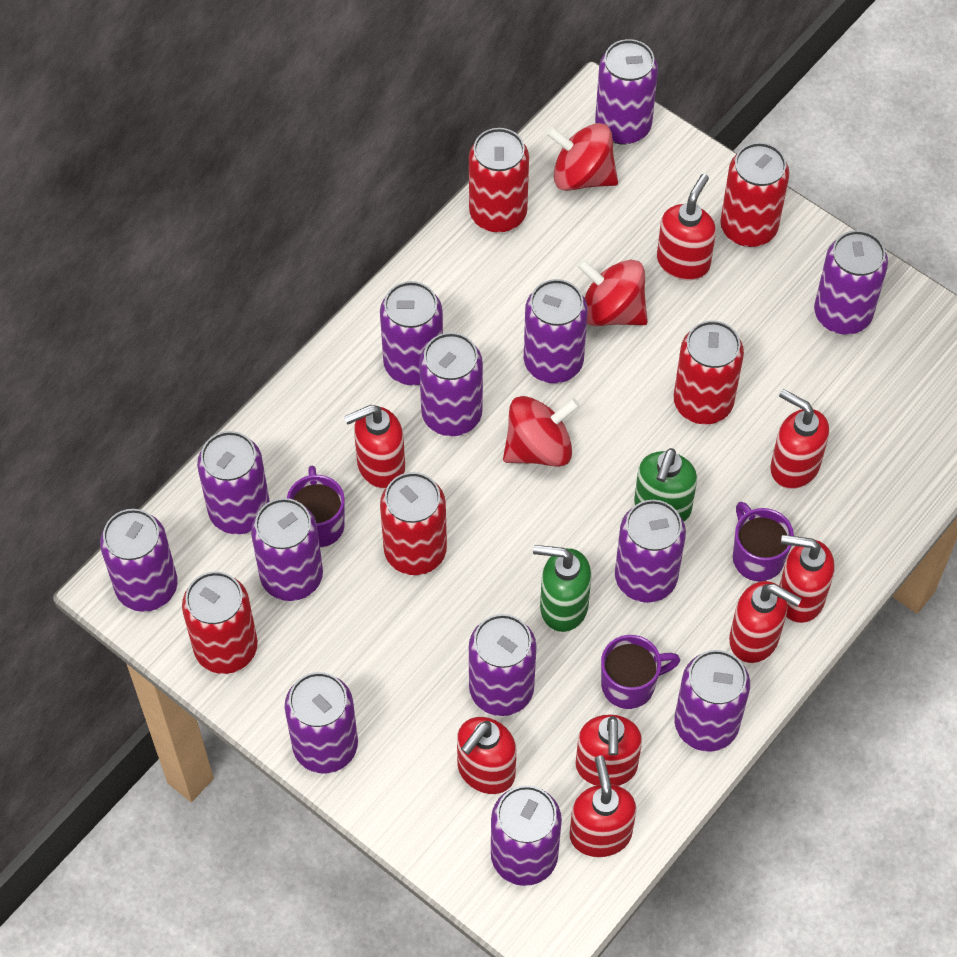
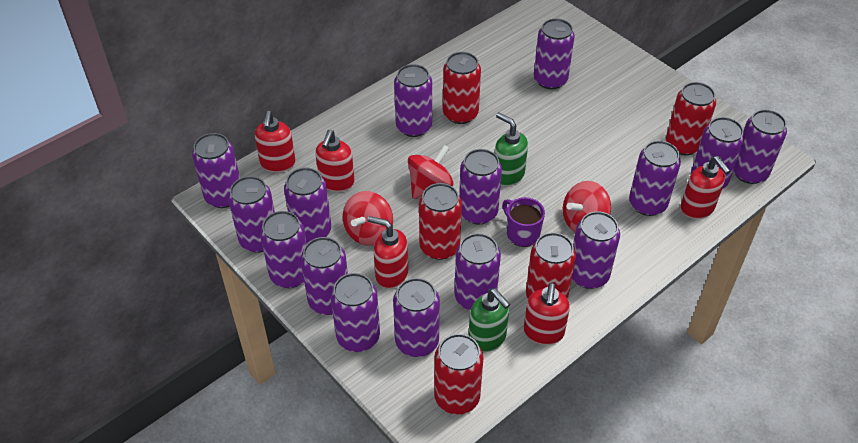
purple can: [100,509,178,612] [197,431,270,534] [251,498,323,601] [285,672,358,774] [380,281,443,385] [419,332,483,436] [469,614,537,716] [491,785,562,886] [524,279,588,383] [595,39,658,145] [615,500,686,603] [674,650,750,752] [814,230,888,335] = 13 -> [192,133,240,208] [228,176,275,253] [260,211,307,288] [284,167,331,243] [301,237,348,315] [331,273,380,352] [393,278,440,357] [394,64,432,137] [454,233,501,310] [459,149,502,224] [534,18,575,89] [572,211,620,289] [629,141,681,216] [691,117,744,189] [733,110,787,184] = 15
purple mug: [287,466,345,548] [601,635,680,709] [733,502,794,581] = 3 -> [502,197,545,247] = 1
red soap dispenser: [344,405,405,489] [457,717,516,794] [570,756,636,857] [575,714,642,786] [657,174,716,280] [729,581,802,663] [770,389,829,489] [779,535,835,623] = 8 -> [255,111,295,173] [315,130,355,192] [367,216,408,289] [524,282,570,345] [681,156,730,219] = 5

